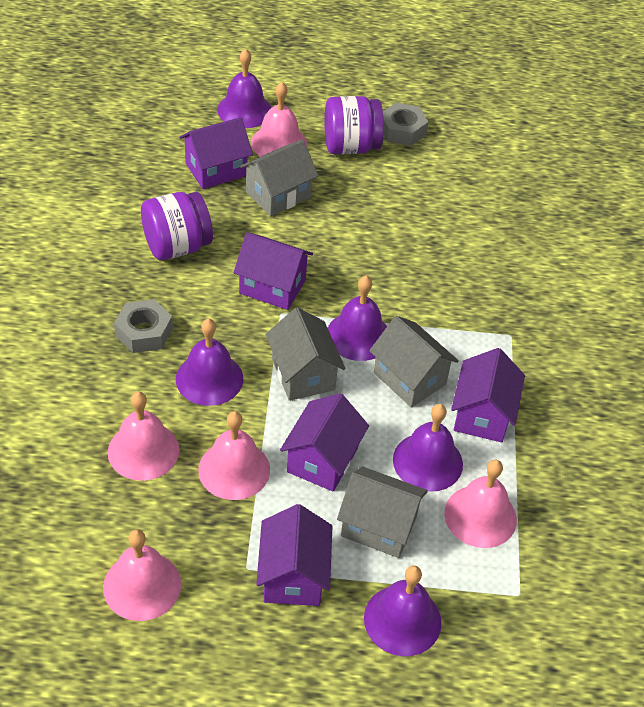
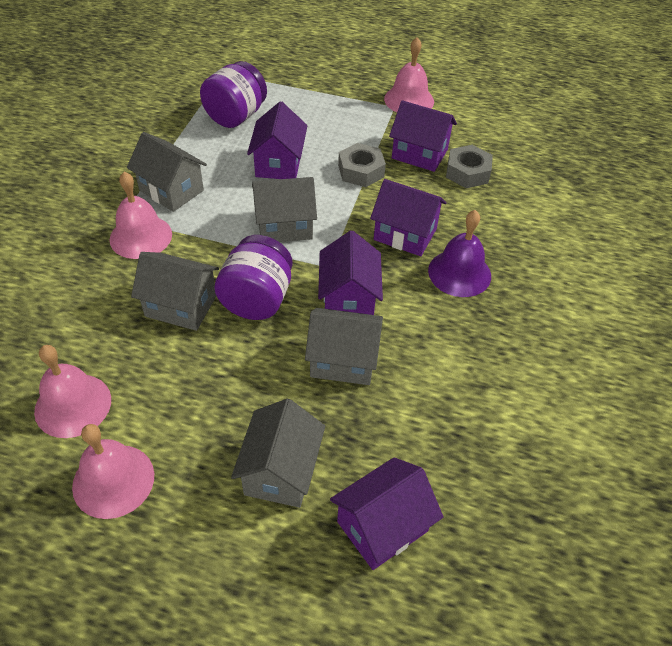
grey house: [240,140,318,216] [265,307,345,401] [337,466,428,558] [369,316,459,408] = 4 -> [127,132,207,212] [131,252,219,331] [231,399,325,508] [252,177,317,242] [305,308,383,385] = 5
pink bell: [103,529,181,621] [108,392,180,481] [198,411,270,500] [251,82,307,157] [444,459,517,548] = 5 -> [34,345,111,438] [72,424,154,519] [110,172,172,259] [384,37,434,112] = 4
purple bell: [176,319,243,406] [217,49,272,128] [328,276,387,361] [364,565,442,656] [393,404,463,492] = 5 -> [428,210,491,297] = 1

